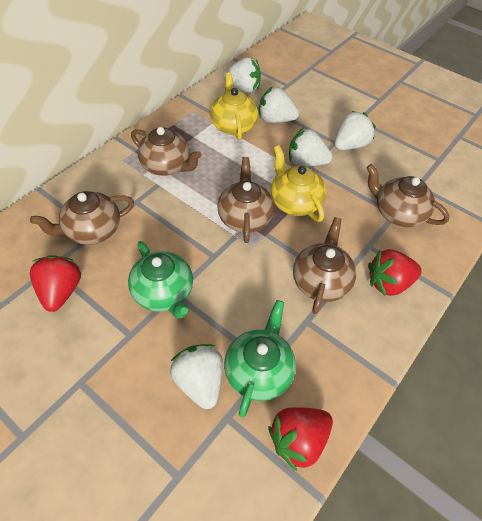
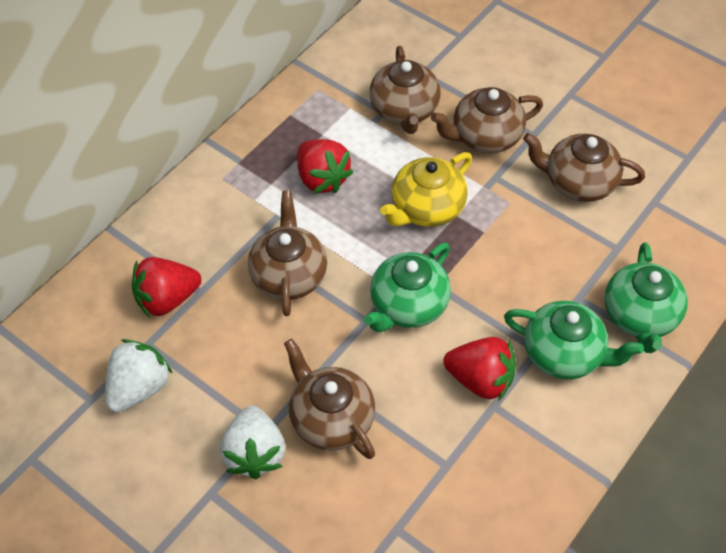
green teapot: [128,241,193,319] [224,300,296,418] = 2 -> [364,243,451,332] [504,301,644,379] [605,242,688,353] = 3
white strawberry: [170,344,223,409] [223,57,261,93] [259,86,299,123] [289,128,333,166] [334,111,376,150] = 5 -> [105,339,172,413] [220,406,285,479] = 2
yellow teapot: [210,72,258,140] [271,145,326,222] = 2 -> [380,152,472,227] = 1

